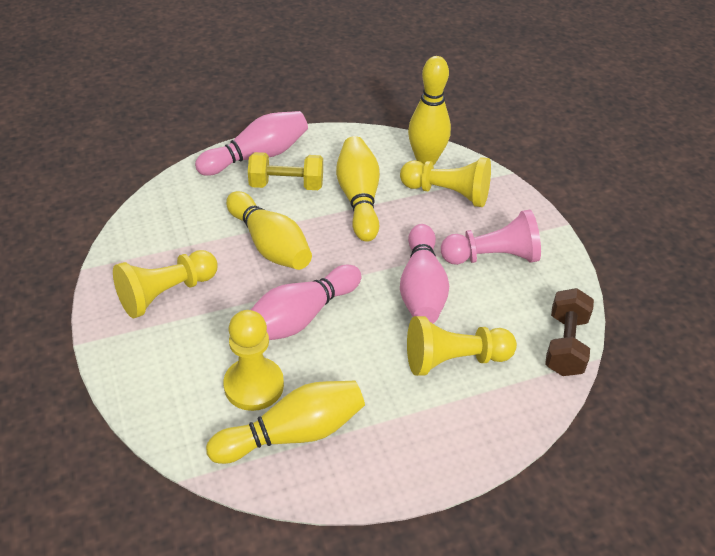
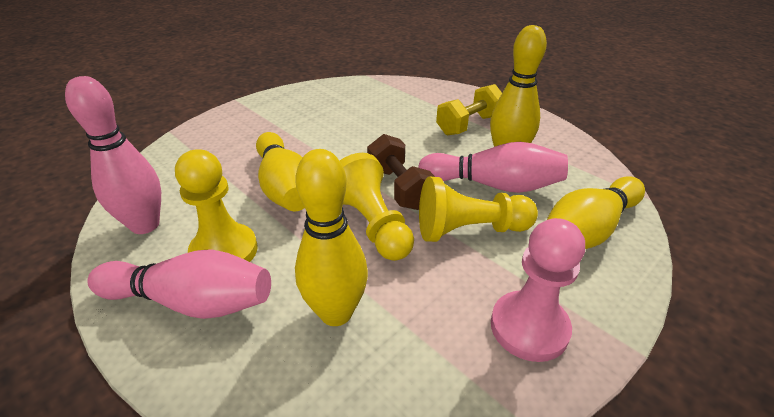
yellow pawn: [113,250,218,318] [223,310,284,411] [400,157,491,207] [407,316,517,376] = 4 -> [175,150,258,262] [340,153,414,261] [419,177,538,242] = 3

